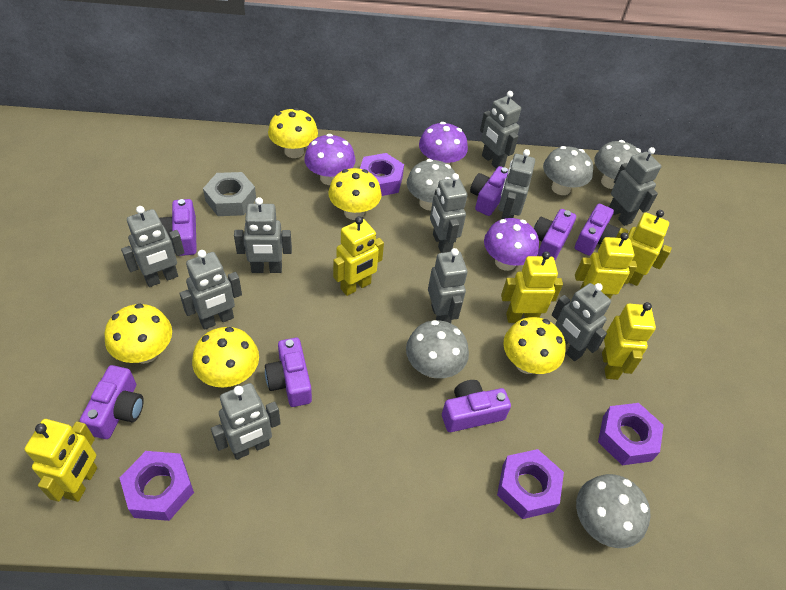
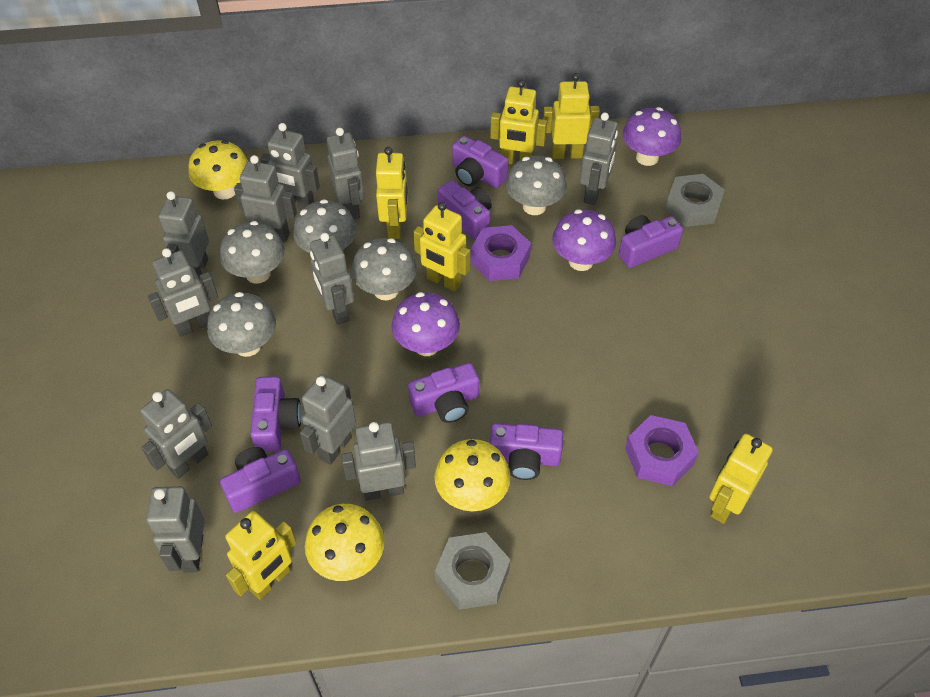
grey nut: [203,172,256,216] = 1 -> [435,532,510,610] [665,174,724,227] = 2
grey robot: [121,206,184,287] [179,250,242,330] [211,383,281,460] [234,197,292,273] [428,248,468,323] [430,173,467,253] [480,91,521,169] [498,149,535,219] [552,283,611,361] [609,147,661,226] = 10 -> [140,389,212,479] [146,486,205,572] [148,248,218,337] [158,191,209,279] [234,155,297,242] [260,123,320,210] [300,374,356,465] [310,233,354,325] [327,128,364,219] [341,422,416,501] [580,113,618,205] = 11
purple nut: [120,451,194,521] [360,153,404,196] [497,449,564,519] [598,403,664,465] = 4 -> [471,225,531,281] [625,415,699,486] = 2
yellow mushroom: [104,304,172,364] [192,327,259,387] [268,108,318,158] [328,168,382,220] [503,317,566,374] = 5 -> [188,140,248,200] [305,504,384,581] [434,439,511,511] = 3

